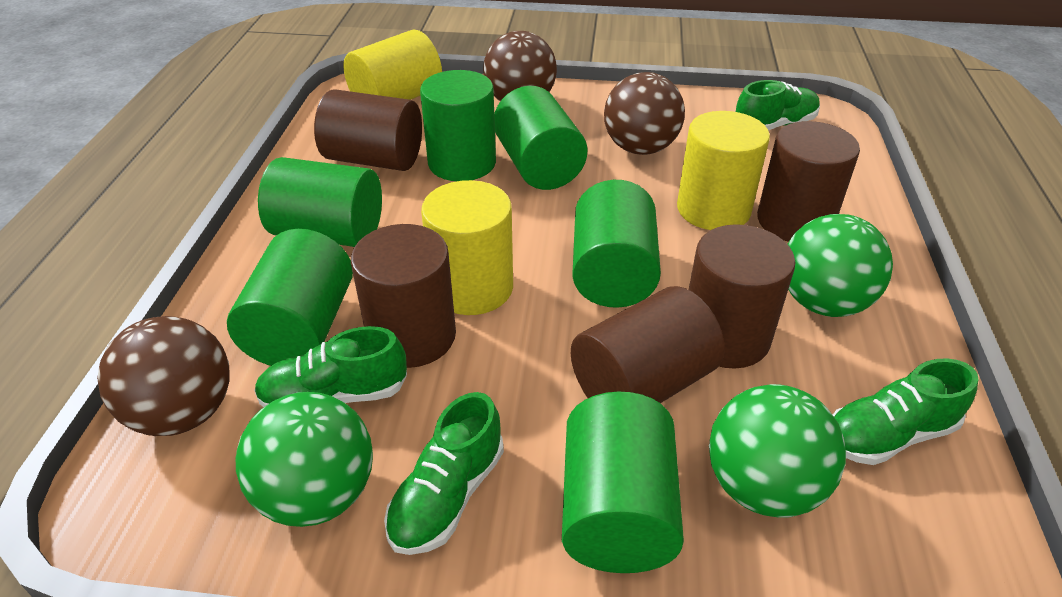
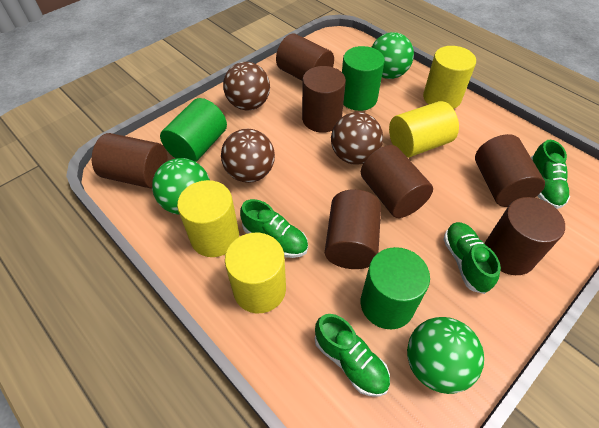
brown cylinder: [314,89,422,171] [351,224,456,368] [571,286,725,403] [689,224,795,369] [757,121,860,242] = 5 -> [92,133,168,188] [276,34,334,80] [302,66,346,133] [325,189,381,269] [361,145,433,218] [475,134,545,207] [485,197,565,275] = 7
green cylinder: [227,229,353,366] [258,157,382,247] [420,70,496,181] [494,86,587,190] [562,392,684,573] [572,180,661,308] = 6 -> [160,98,227,162] [342,46,385,111] [361,247,430,330] = 3
yellow cylinder: [343,30,442,100] [421,180,513,315] [677,111,770,230] = 3 -> [177,180,239,257] [225,233,286,313] [389,101,459,158] [423,46,476,109] = 4

